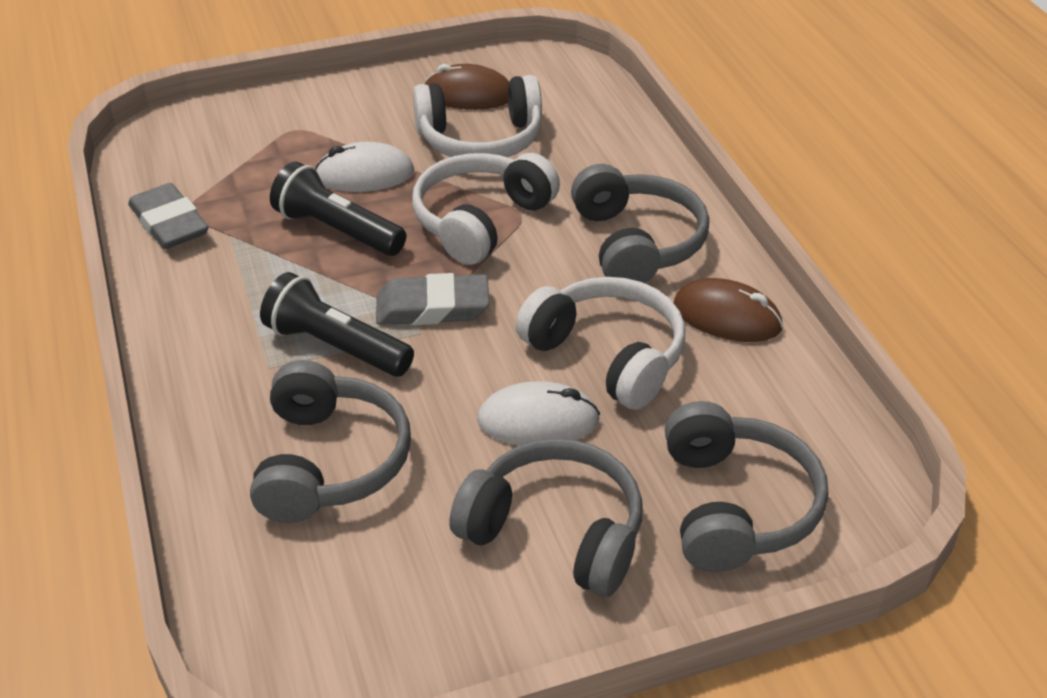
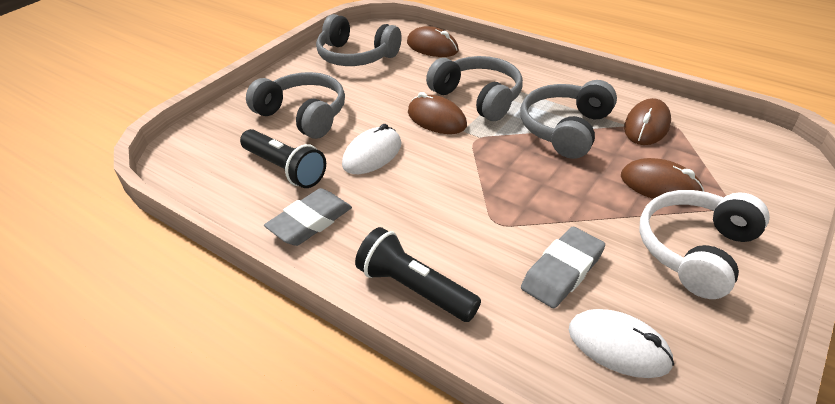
brown mouse: [424,64,509,110] [674,278,783,342] = 2 -> [407,26,459,57] [408,92,467,134] [621,158,704,199] [624,98,671,145] = 4
white headphones: [412,153,560,265] [413,75,542,157] [516,277,685,410] = 3 -> [639,190,770,299] = 1

